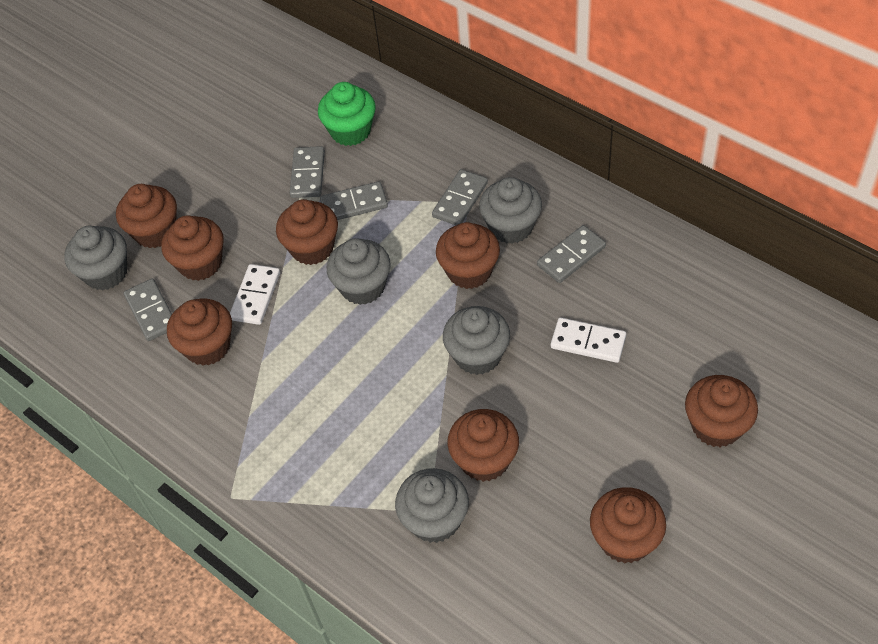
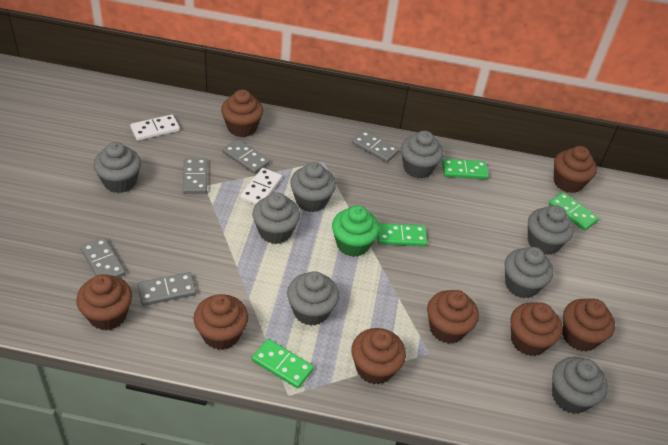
green domino: none = 0 -> [252,339,314,389] [377,223,427,246] [442,159,489,179] [549,192,599,231] = 4
grey cupcake: [64,226,127,291] [327,238,391,305] [395,468,469,543] [443,306,510,375] [479,177,542,244] = 5 -> [93,142,141,193] [252,192,300,244] [287,271,339,326] [290,162,336,212] [401,131,443,179] [504,247,553,298] [528,205,574,255] [552,357,608,414] = 8

